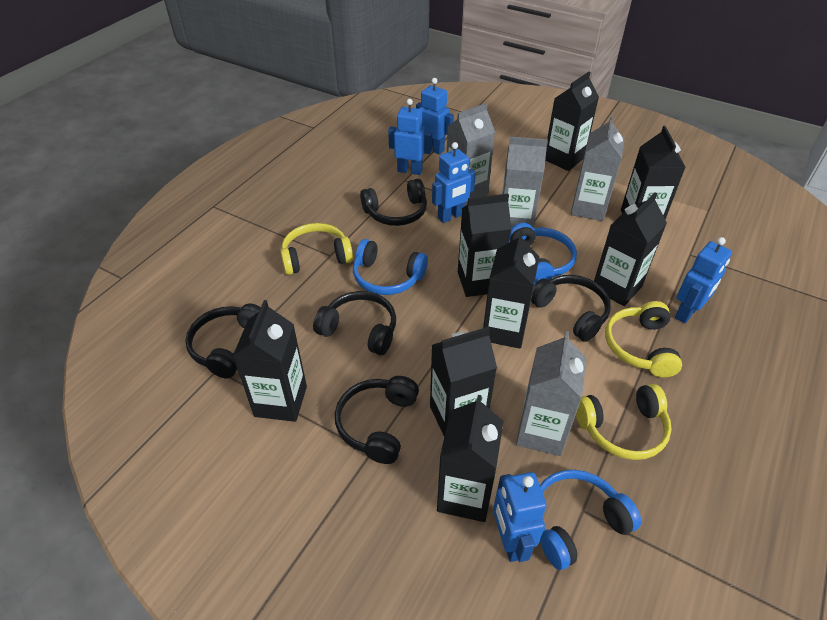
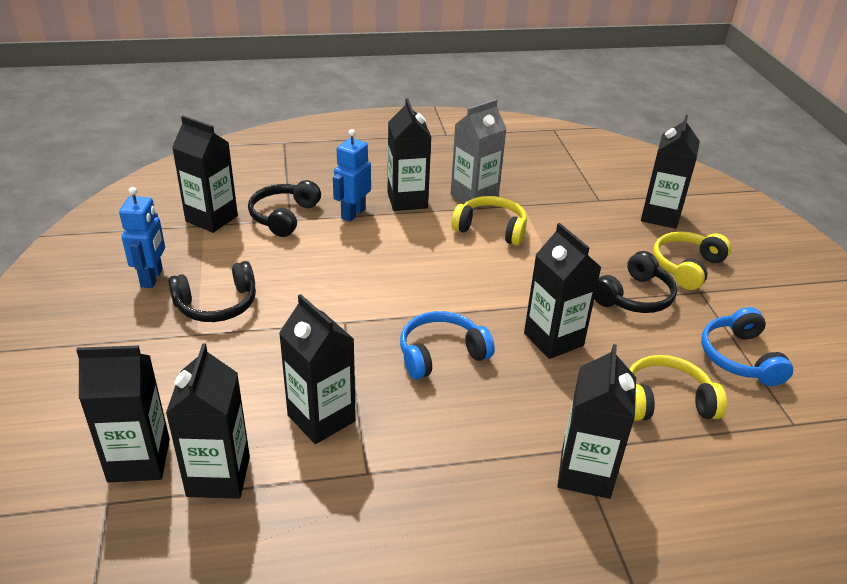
black headphones: [185,303,261,379] [313,291,396,355] [335,376,419,464] [360,179,427,226] [531,275,611,342] = 5 -> [168,261,256,322] [248,180,321,237] [594,251,677,313] = 3
blue headphones: [353,239,428,295] [510,223,577,283] [540,470,641,570] = 3 -> [400,311,495,380] [701,307,793,386] = 2
blue robot: [388,99,432,175] [416,78,454,155] [432,142,476,223] [493,472,547,562] [675,237,732,323] = 5 -> [119,187,165,288] [333,129,371,222] = 2
grey carton: [447,103,495,204] [502,137,548,228] [516,331,587,456] [571,115,625,221] = 4 -> [451,99,506,210] = 1

